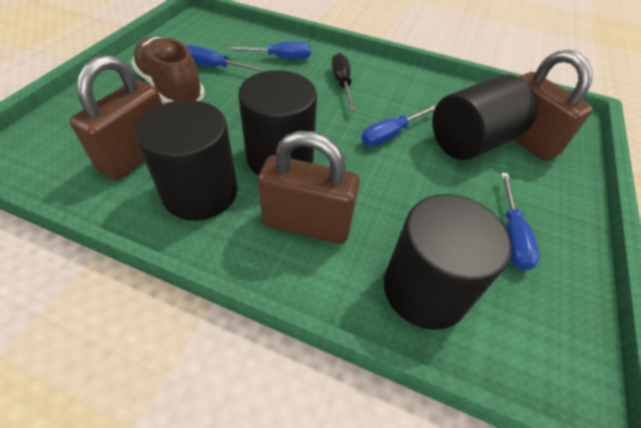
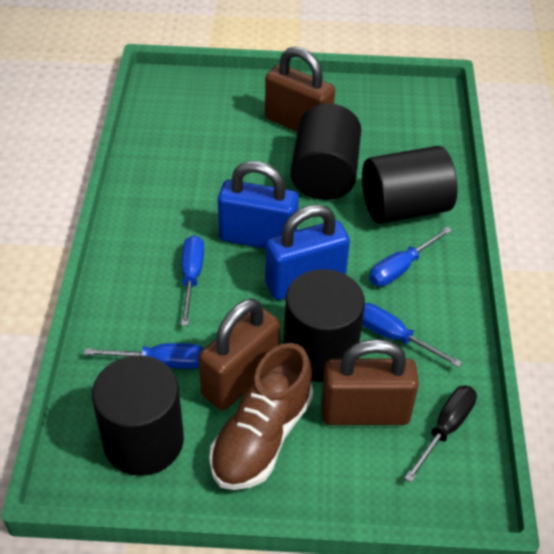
blue padlock: none = 0 -> [218,161,299,249] [265,205,350,300] = 2

